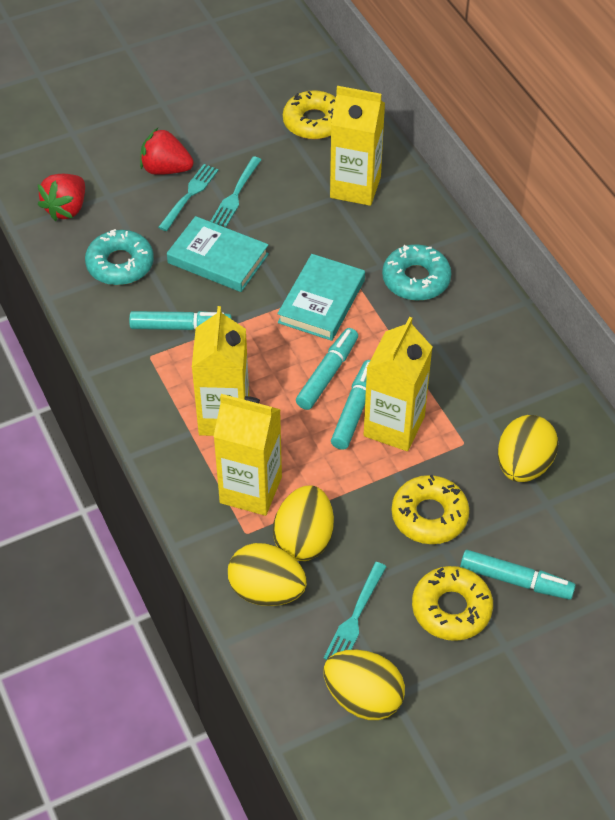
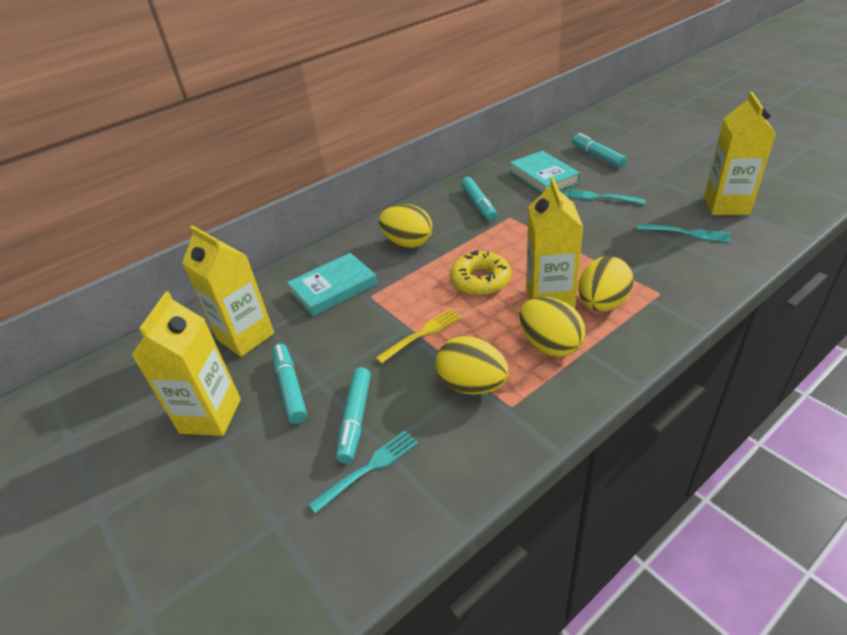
red strawberry: [38,174,85,221] [140,128,194,175] = 2 -> none = 0
turquoise donut: [85,229,154,285] [382,244,451,301] = 2 -> none = 0
yellow donut: [283,90,336,140] [392,475,469,544] [412,566,493,641] = 3 -> [450,250,511,296] = 1
yellow fork: none = 0 -> [376,309,461,364] = 1

